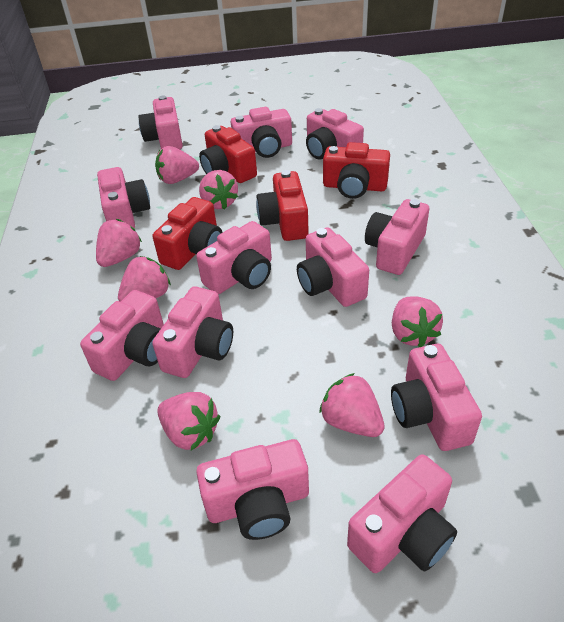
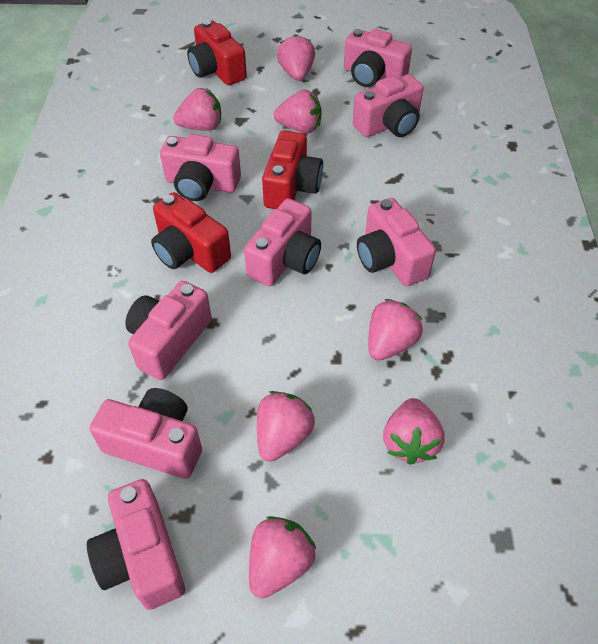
pink camera: [80,290,164,381] [97,167,150,228] [138,95,183,150] [152,286,233,378] [196,221,272,294] [196,439,309,540] [231,107,292,158] [297,227,369,307] [306,108,364,159] [347,454,457,573] [365,199,429,275] [391,344,482,451] = 12 -> [87,479,185,610] [90,388,202,479] [125,281,212,380] [160,134,241,201] [244,198,321,286] [344,29,412,87] [353,74,424,137] [357,198,436,286] = 8
red camera: [153,197,223,270] [199,125,257,183] [256,170,309,241] [323,142,390,199] = 4 -> [151,192,231,273] [187,20,247,85] [262,130,323,209] = 3

